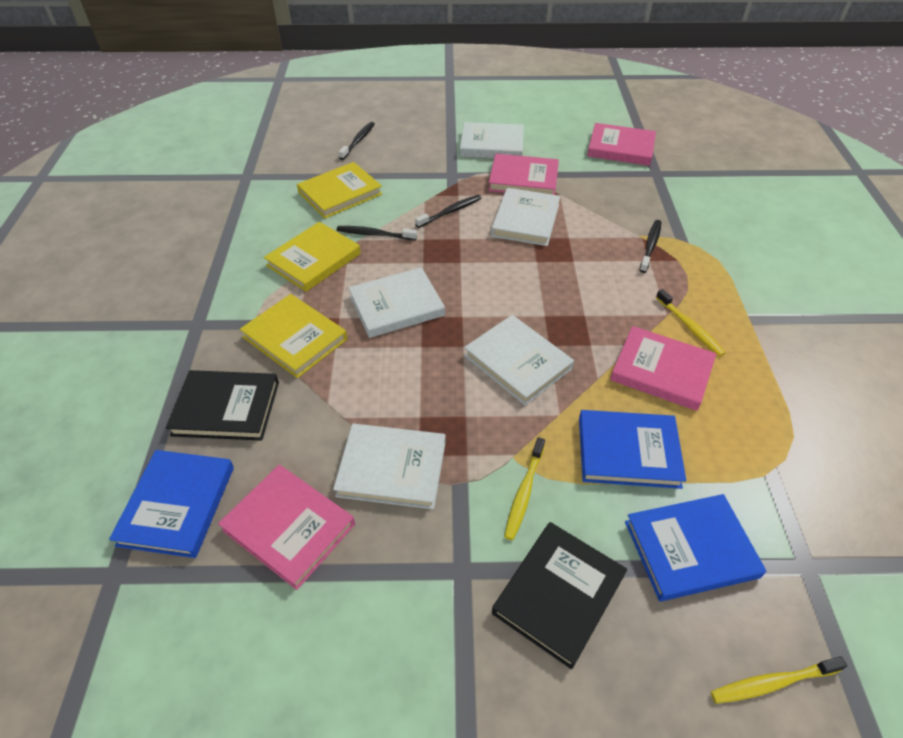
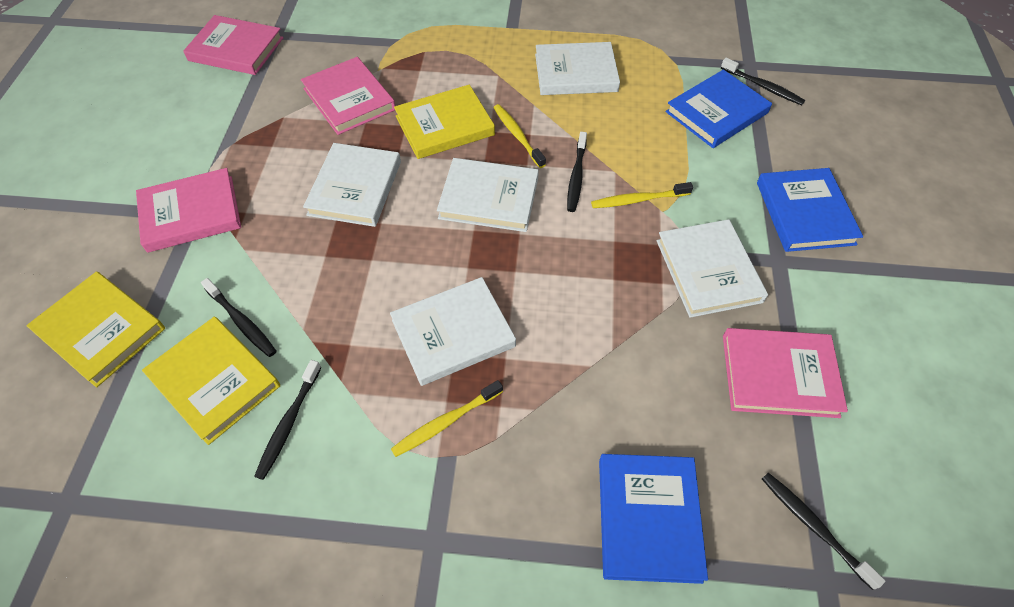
black book: [166,370,279,441] [492,522,627,669] = 2 -> none = 0
black toothbrush: [337,226,417,240] [338,122,375,160] [415,195,482,228] [640,220,661,273] = 4 -> [201,278,277,357] [254,360,322,480] [567,132,587,212] [721,58,805,105] [762,473,885,590] = 5

